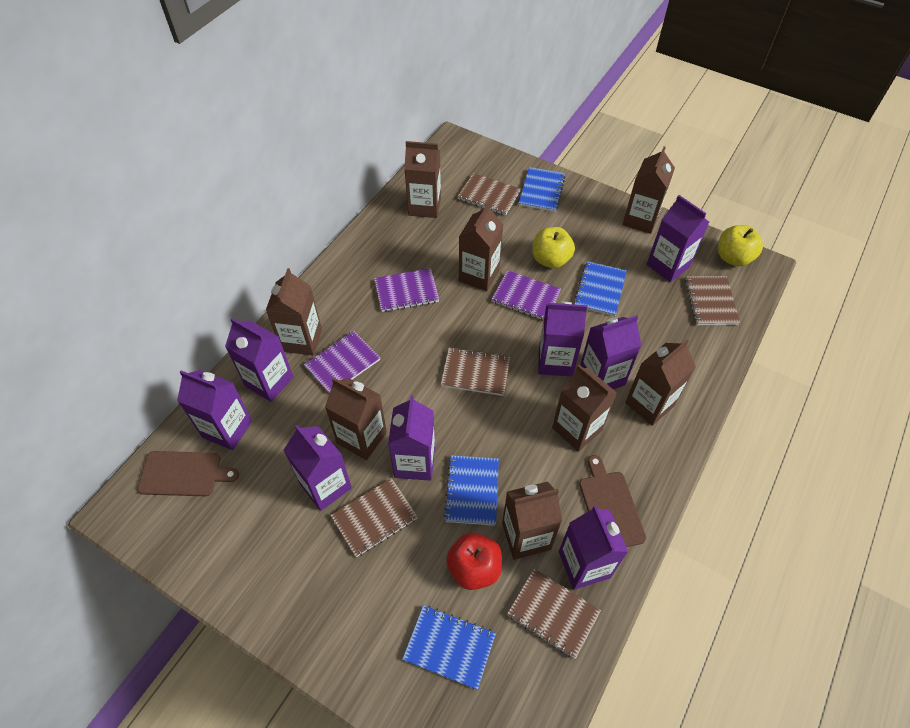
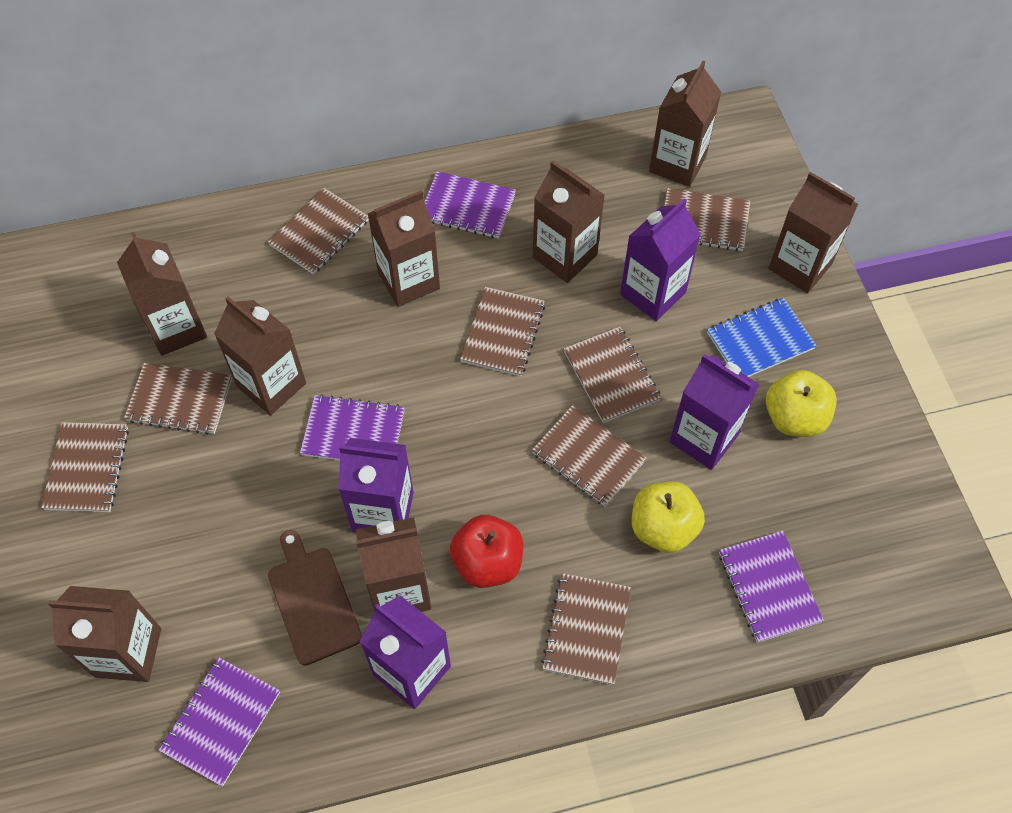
blue notebook: [403,605,496,690] [444,455,499,526] [519,167,566,212] [574,261,627,316] = 4 -> [707,298,817,377] = 1
brown cutting board: [137,451,239,496] [579,455,646,547] = 2 -> [268,530,362,666] = 1
brown notebook: [330,478,418,557] [441,347,510,396] [457,173,521,215] [507,569,601,659] [685,276,740,325] = 5 -> [41,422,129,512] [124,363,232,435] [268,188,369,274] [460,287,545,377] [532,405,647,507] [541,573,631,685] [564,327,661,423] [664,188,750,251] = 8
purple carton: [177,370,252,450] [225,318,293,402] [284,425,352,511] [388,396,435,481] [538,302,587,376] [559,506,628,590] [580,315,642,389] [647,195,709,282] = 8 -> [338,438,414,533] [359,595,451,709] [620,198,701,321] [669,354,759,470] = 4
purple notebook: [304,331,381,394] [374,268,439,312] [491,270,561,320] = 3 -> [159,657,280,786] [300,394,405,460] [425,171,516,238] [719,531,824,643] = 4

